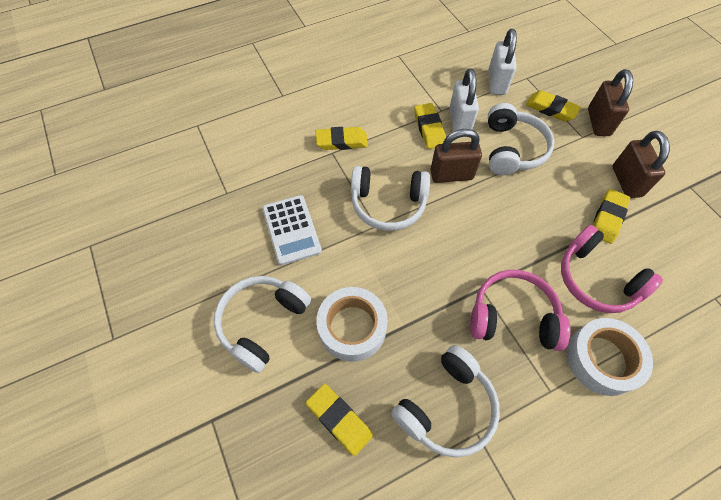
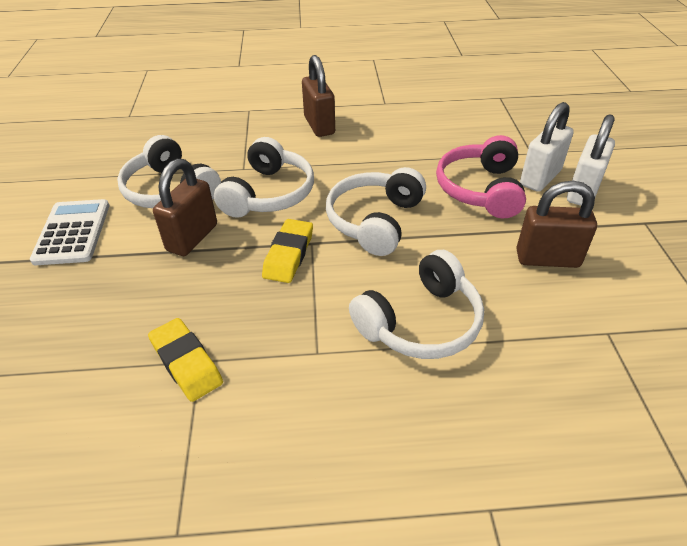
pink headphones: [470,270,571,351] [561,225,663,313] = 2 -> [436,135,526,218] = 1
white tape: [316,287,388,362] [566,318,653,396] = 2 -> none = 0
yellow eraser: [306,384,373,456] [315,127,368,150] [414,103,446,149] [526,90,581,122] [593,189,630,244] = 5 -> [148,318,223,402] [262,219,313,283] = 2

